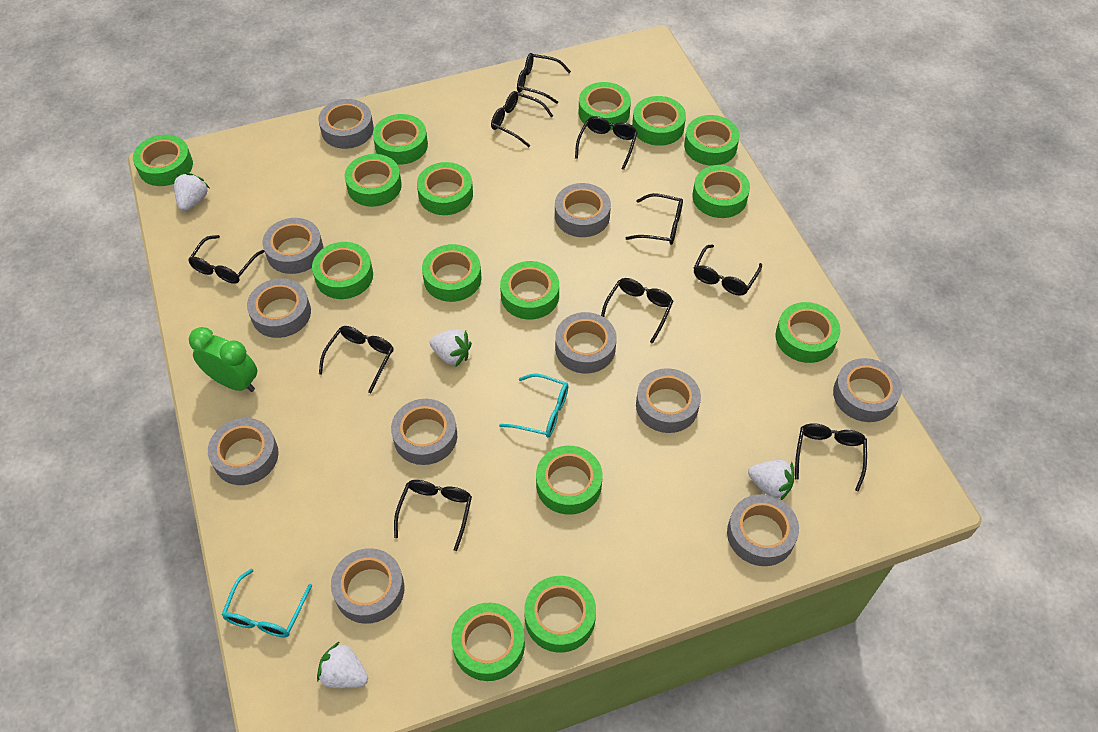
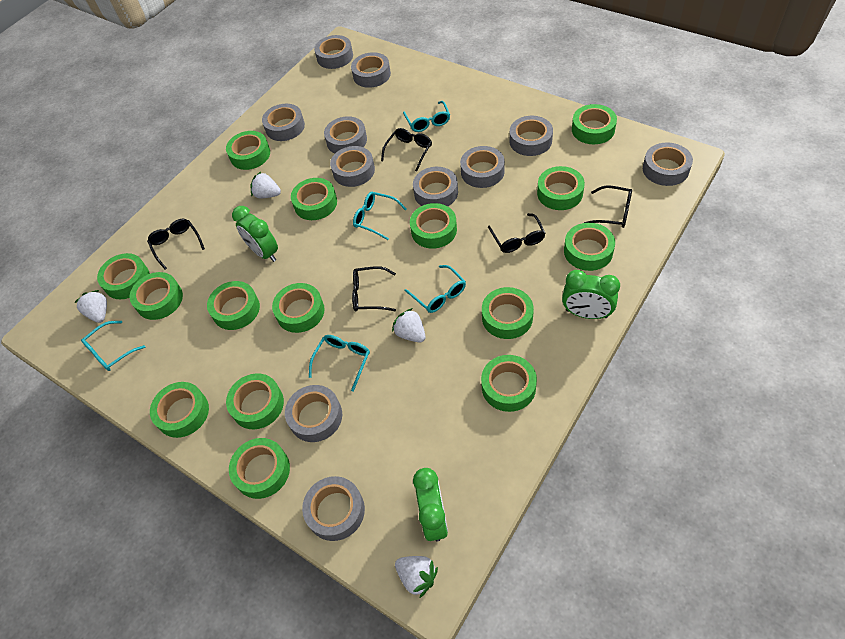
black glasses: [188,235,264,284] [319,326,394,393] [394,480,472,551] [491,91,553,147] [517,53,571,104] [575,116,638,170] [601,278,673,344] [626,193,683,245] [694,244,762,295] [795,423,867,492] = 10 -> [147,219,205,270] [352,266,396,311] [381,128,432,171] [488,213,546,253] [584,185,632,228] = 5
green clock: [189,327,257,392] = 1 -> [232,206,278,262] [413,468,448,542] [562,270,620,319] = 3
turquoise glasses: [222,568,312,638] [499,374,568,438] = 2 -> [81,321,145,371] [309,335,370,392] [353,192,406,240] [403,101,450,132] [405,265,466,313] = 5

